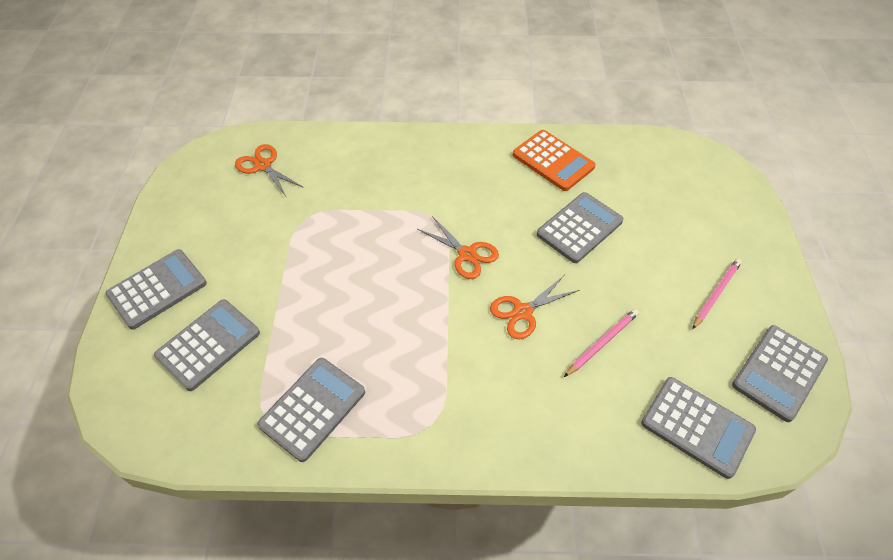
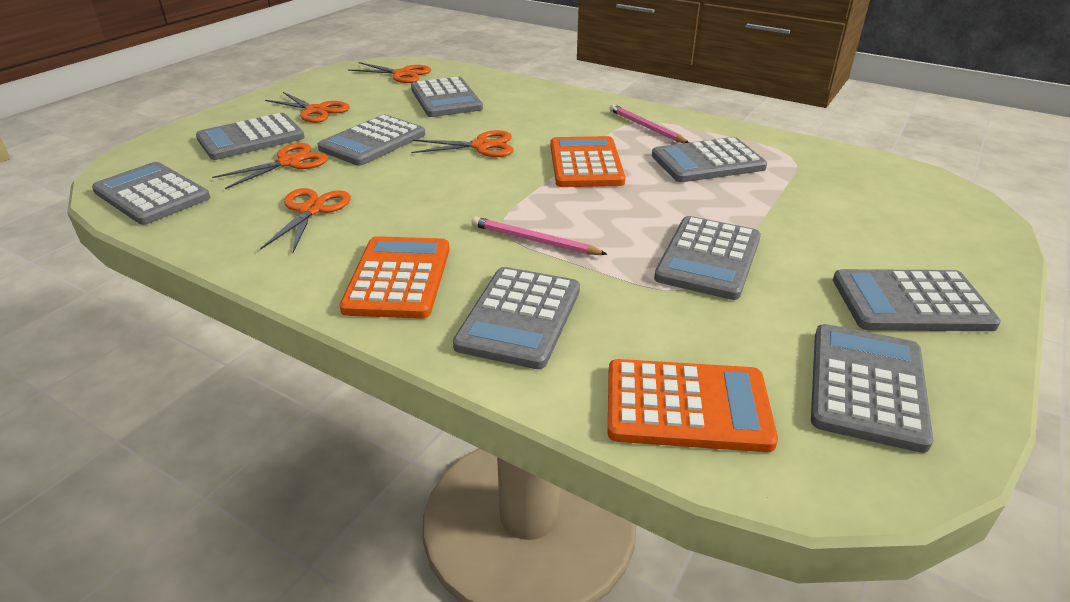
grey calculator: [105,249,207,329] [154,299,260,391] [258,358,365,462] [537,192,624,263] [641,377,756,479] [732,325,828,422] = 6 -> [92,162,210,225] [196,113,305,160] [318,115,425,166] [411,77,483,117] [453,267,580,369] [652,137,767,182] [654,216,761,300] [811,324,933,453] [833,269,1001,331] = 9
orange calculator: [513,130,596,191] = 1 -> [340,236,450,319] [551,136,625,187] [608,359,778,452] = 3
orange scissors: [235,144,304,196] [417,216,499,279] [490,276,580,339] = 3 -> [212,143,328,189] [260,188,351,253] [265,92,350,123] [348,62,431,83] [411,130,513,157] = 5

